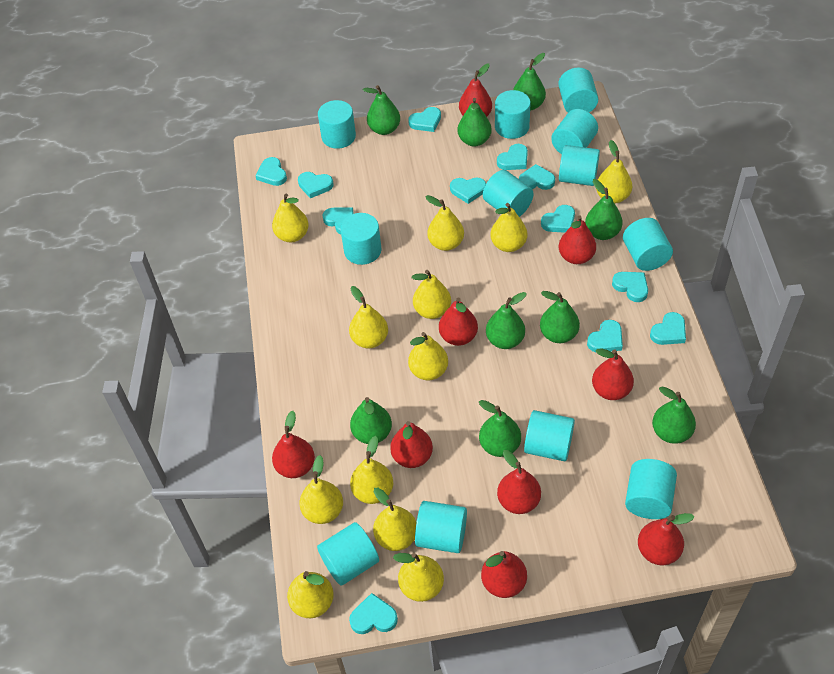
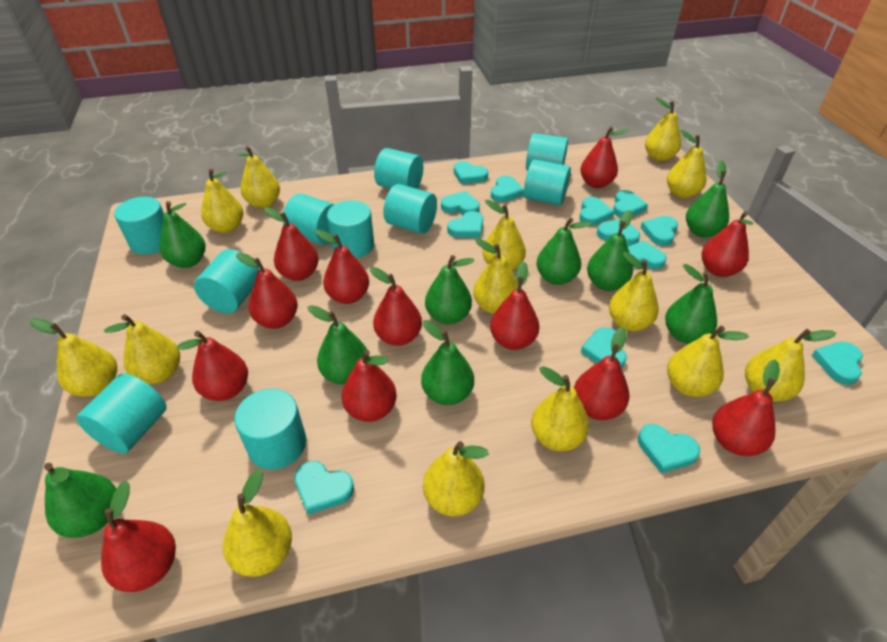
red pear: [272,411,315,478] [390,421,433,468] [439,298,478,346] [459,64,492,117] [481,551,527,598] [497,450,541,514] [559,215,596,264] [592,349,634,400] [638,513,695,565] = 9 -> [101,481,176,592] [177,331,248,401] [236,252,298,329] [265,207,319,281] [315,230,369,304] [342,350,397,422] [370,267,422,346] [490,262,540,350] [574,327,629,420] [580,127,629,188] [702,211,753,277] [712,360,780,456] = 12
turquoise cylinder: [317,522,379,586] [318,100,356,149] [340,213,381,265] [415,501,467,553] [483,170,534,217] [495,90,531,139] [524,410,575,461] [551,109,598,154] [558,68,598,112] [559,145,600,186] [623,218,673,271] [625,459,677,519] = 12 -> [76,373,167,454] [114,197,164,255] [194,249,259,314] [234,389,306,470] [283,194,335,245] [327,200,374,258] [374,148,423,189] [383,184,437,234] [524,159,571,206] [526,133,568,171] = 10
turquoise heart: [255,157,287,186] [298,172,333,198] [322,207,354,234] [349,593,398,634] [408,107,441,132] [450,178,486,204] [497,144,528,170] [519,164,555,190] [541,205,575,233] [587,320,623,352] [612,272,648,302] [650,312,686,345] = 12 -> [294,461,354,515] [441,191,480,215] [447,211,483,238] [454,161,488,184] [491,176,524,202] [579,197,614,226] [581,327,627,369] [597,219,640,246] [613,190,648,217] [628,240,667,270] [638,424,700,473] [640,216,678,246] [812,342,863,385] = 13
yellow pear: [272,194,309,242] [287,571,334,618] [299,455,343,524] [349,286,388,349] [350,436,393,504] [373,488,417,551] [393,553,444,602] [408,332,448,380] [412,270,451,319] [425,195,464,251] [490,203,527,252] [596,140,632,204] = 12 -> [30,318,117,397] [104,314,180,384] [201,169,243,233] [223,469,292,577] [236,146,280,208] [423,441,489,516] [473,239,518,314] [483,200,526,270] [531,366,589,451] [609,252,659,331] [645,98,681,161] [667,130,707,198] [667,326,749,397] [745,329,836,402] = 14

